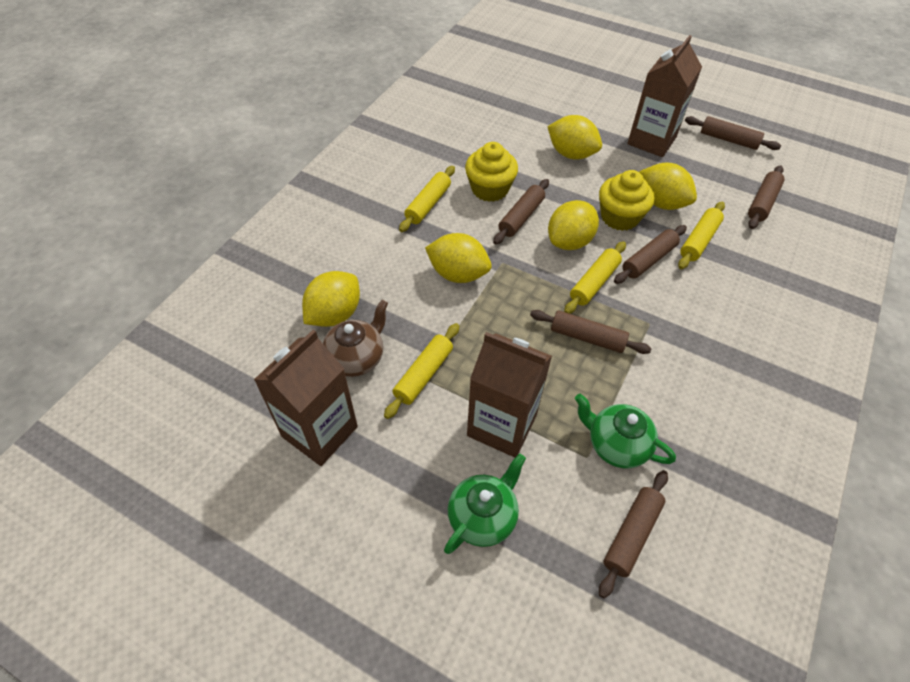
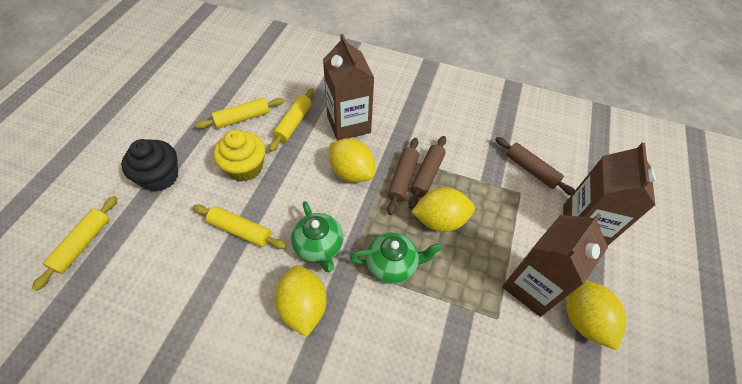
black cupcake: none = 0 -> [121,139,178,192] = 1
brown rolling pin: [493,179,549,244] [530,310,651,354] [599,470,668,598] [614,225,687,284] [685,116,781,150] [748,165,785,229] = 6 -> [387,138,419,215] [408,136,446,209] [495,137,575,196] = 3
brown teapot: [323,300,388,377] = 1 -> none = 0
yellow cupcake: [465,142,518,202] [599,170,654,231] = 2 -> [213,130,265,182] = 1
yellow lemon: [302,271,360,327] [425,233,492,283] [547,115,602,160] [548,200,599,250] [639,163,697,210] = 5 -> [274,265,327,337] [329,138,375,183] [411,188,475,232] [566,280,626,351] = 4

